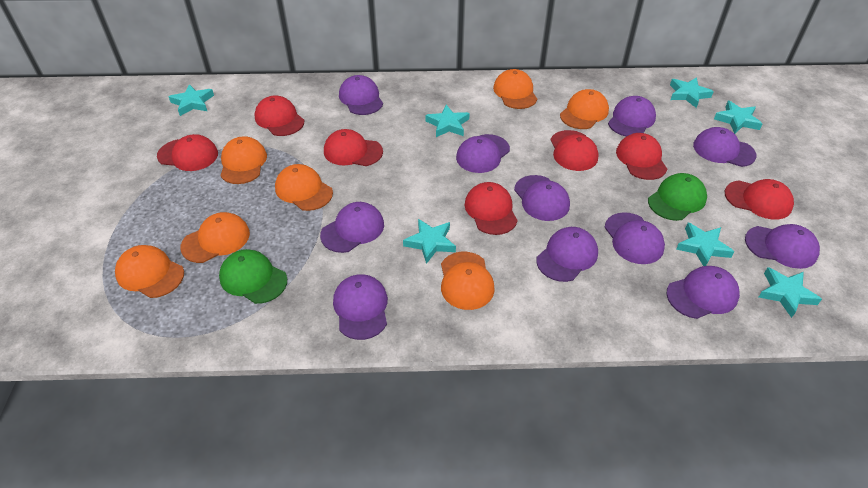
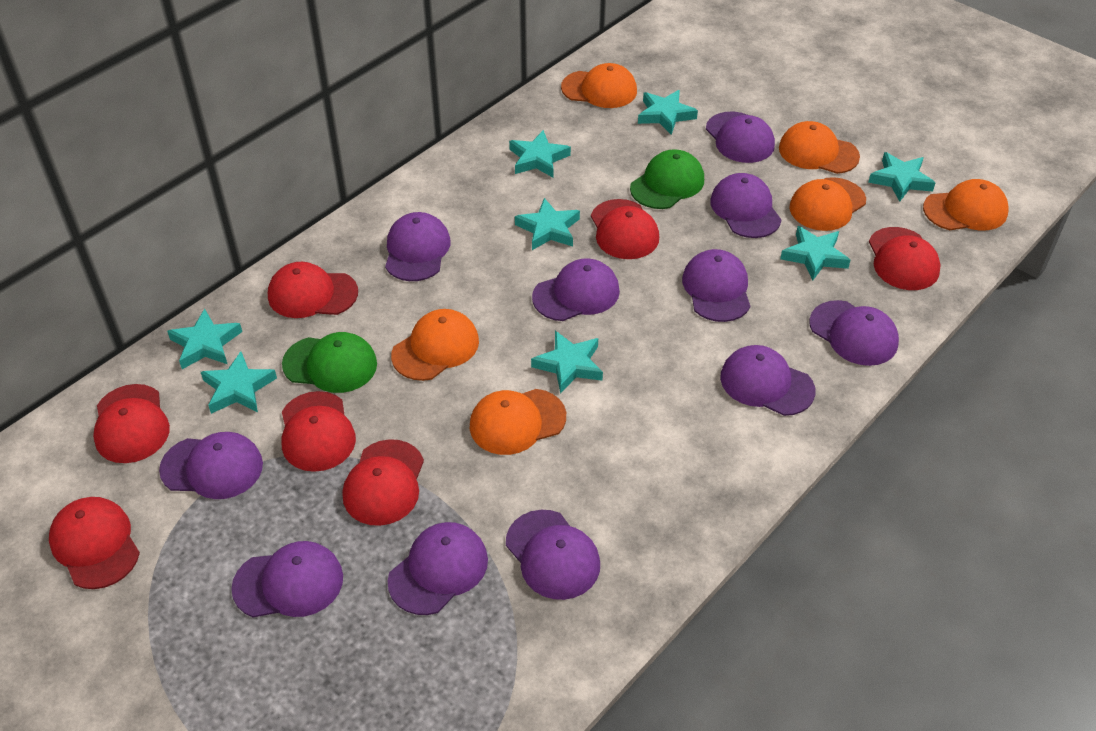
orange cap: [115,245,184,298] [180,212,250,263] [221,136,267,184] [275,164,333,211] [441,252,495,310] [493,69,537,109] [560,89,609,129] = 7 -> [391,309,479,381] [470,389,566,455] [561,63,637,108] [779,121,860,174] [789,177,866,231] [923,179,1009,231] = 6
turquoise star: [168,84,214,116] [403,219,456,264] [426,105,470,137] [670,77,714,108] [676,223,734,266] [714,101,762,134] [759,267,822,318] = 7 -> [167,309,242,369] [201,352,277,414] [509,130,571,178] [515,198,580,250] [531,331,603,394] [638,90,698,135] [780,226,850,281] [868,152,935,202] = 8

